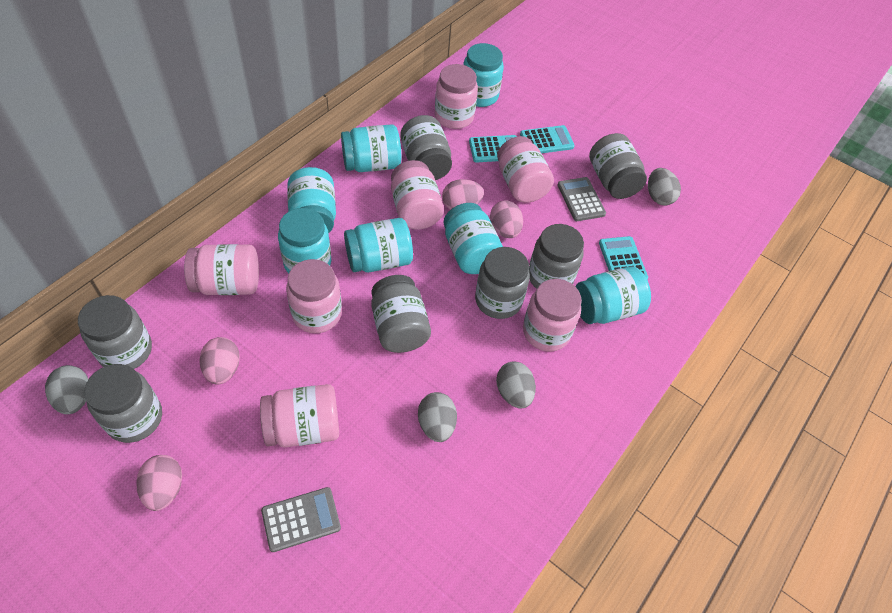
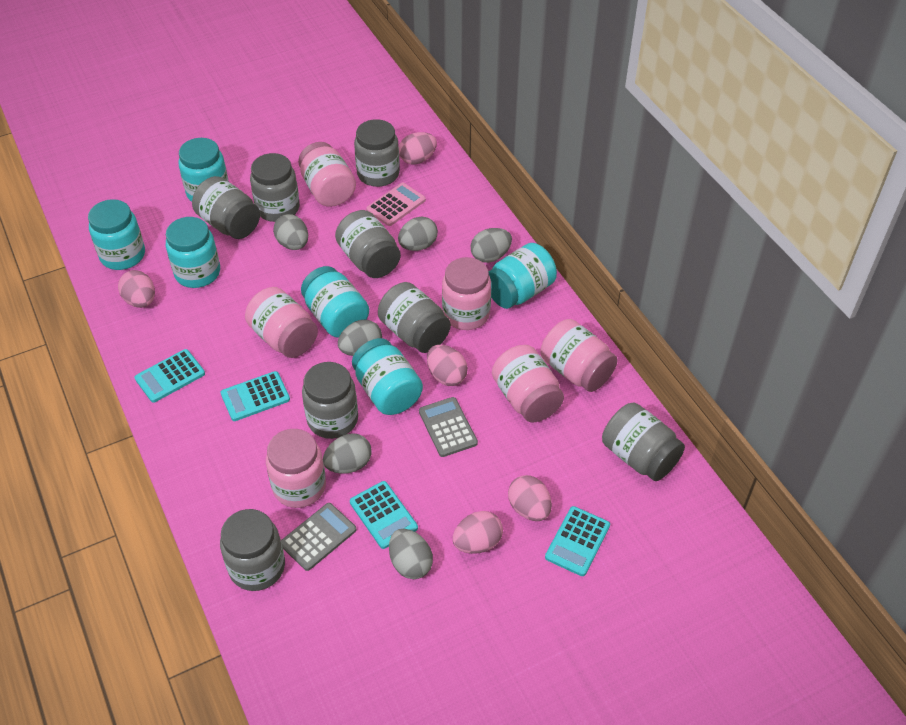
grey egg: [45,365,89,414] [418,392,457,442] [496,361,536,408] [648,168,681,206] = 4 -> [273,214,308,250] [323,433,372,474] [338,320,382,356] [389,529,433,579] [398,217,438,251] [471,228,512,263] = 6
grey jar: [78,295,152,369] [84,364,162,443] [371,275,431,353] [400,115,452,180] [475,247,530,319] [529,224,584,289] [589,133,647,199] = 7 -> [192,176,260,239] [220,509,285,591] [250,153,300,222] [302,362,358,439] [335,210,401,278] [354,119,400,187] [378,282,451,353] [602,403,685,481] = 8
pink calculator: none = 0 -> [366,182,426,226] = 1
pink egg: [136,455,182,511] [200,337,240,384] [442,179,484,210] [490,201,523,238] = 4 -> [118,270,155,308] [399,132,437,165] [427,345,468,386] [453,511,503,554] [508,475,552,521] = 5
pink jar: [184,244,259,295] [260,384,339,447] [286,259,342,333] [391,160,444,229] [435,64,478,129] [497,136,554,203] [523,279,582,351] = 7 -> [245,287,318,358] [266,429,326,508] [298,142,356,207] [442,257,491,330] [492,345,564,422] [541,319,618,392] = 6
turquoise calculator: [469,135,517,162] [520,125,575,153] [599,236,648,280] = 3 -> [134,349,205,403] [221,371,290,421] [350,481,418,549] [545,506,610,576] = 4
turquoise jar: [278,208,331,273] [287,167,336,233] [341,124,401,172] [344,218,413,272] [444,203,503,274] [463,43,504,107] [576,266,651,324] = 7 -> [88,199,145,270] [166,217,220,288] [179,138,229,202] [301,266,369,338] [352,338,423,415] [488,243,557,309] = 6

